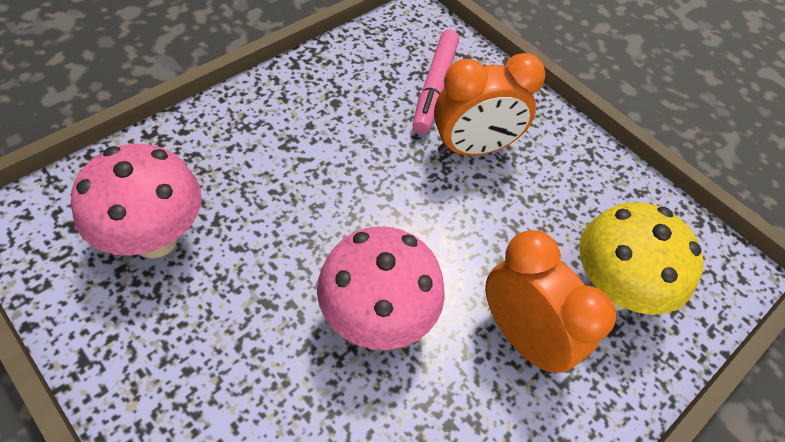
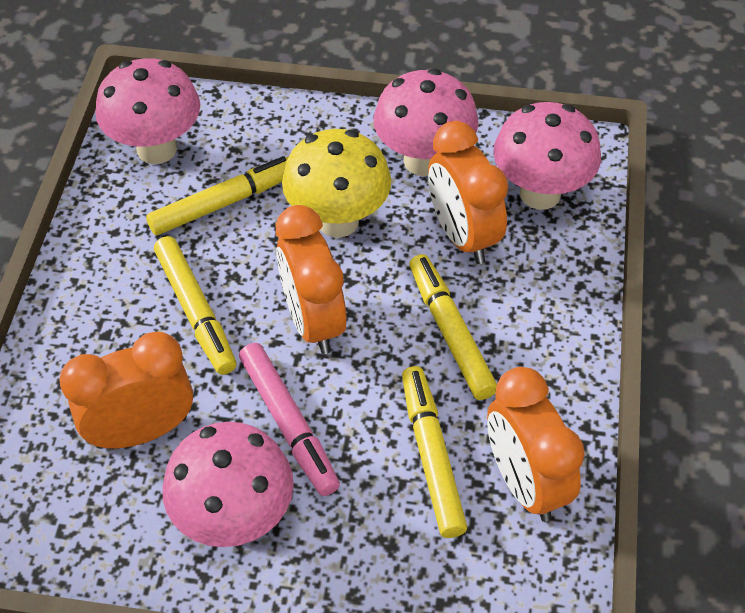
orange clock: [434,53,545,156] [485,230,616,374] = 2 -> [59,331,193,449] [276,205,347,354] [428,121,508,264] [487,367,585,522] = 4
pink mushroom: [71,144,202,258] [317,226,445,350] = 2 -> [95,58,200,164] [163,422,294,547] [373,69,478,176] [493,102,601,210] = 4
yellow marker: none = 0 -> [146,156,289,235] [154,236,236,375] [402,366,467,538] [409,254,497,400] = 4

